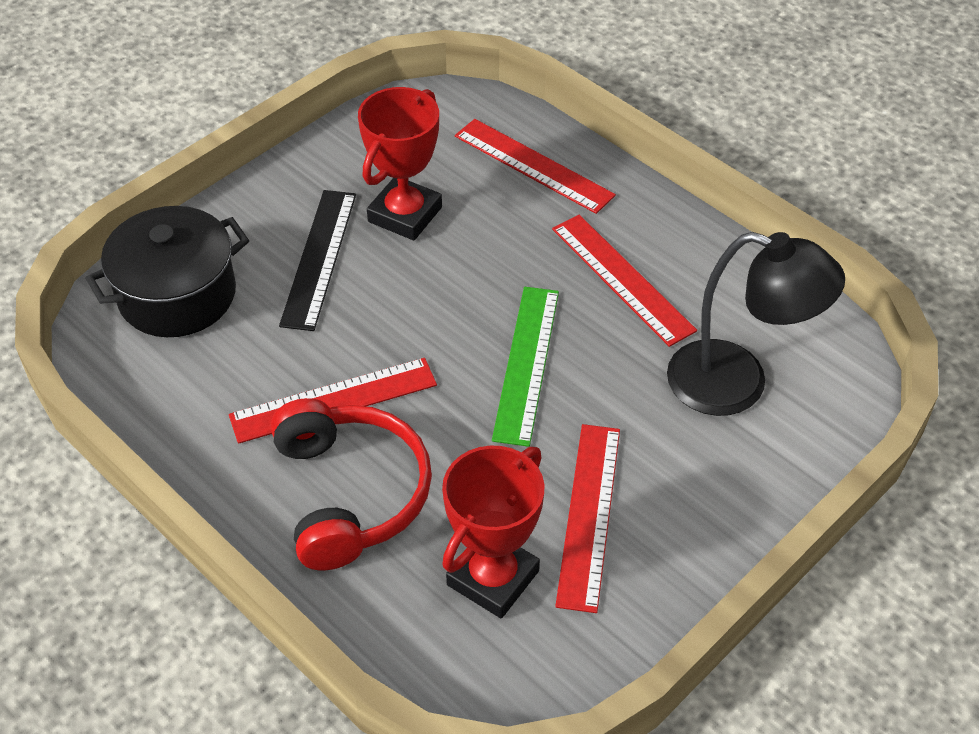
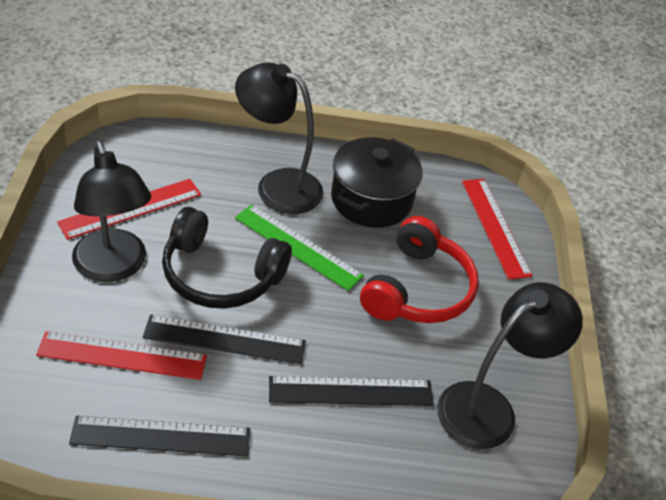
black headphones: none = 0 -> [162,207,292,309] = 1
black lamp: [667,232,845,416] = 1 -> [72,141,151,282] [235,62,323,214] [437,282,583,449] = 3
black ruler: [279,190,356,331] = 1 -> [69,416,250,457] [143,315,306,364] [269,376,434,406] = 3
red ruler: [229,358,437,444] [455,119,616,214] [552,215,697,347] [555,424,620,613] = 4 -> [36,331,207,380] [57,179,201,240] [462,179,533,280] = 3
red trophy: [358,87,442,240] [442,445,544,618] = 2 -> none = 0

